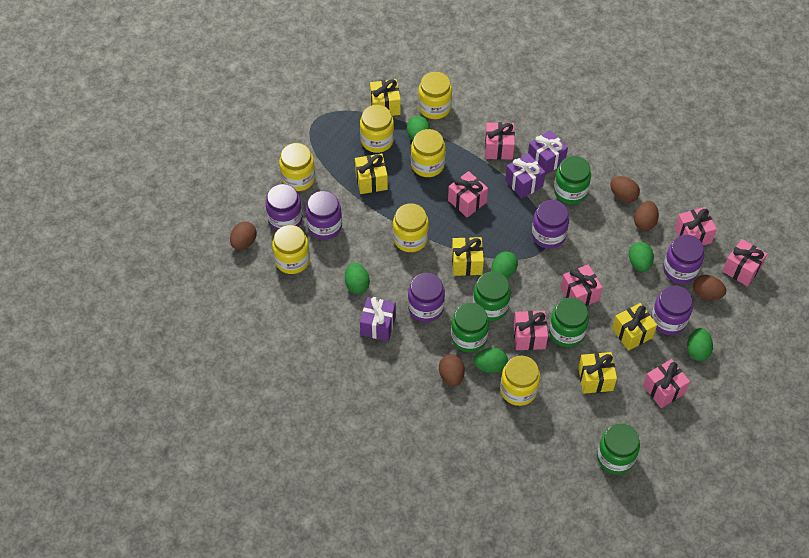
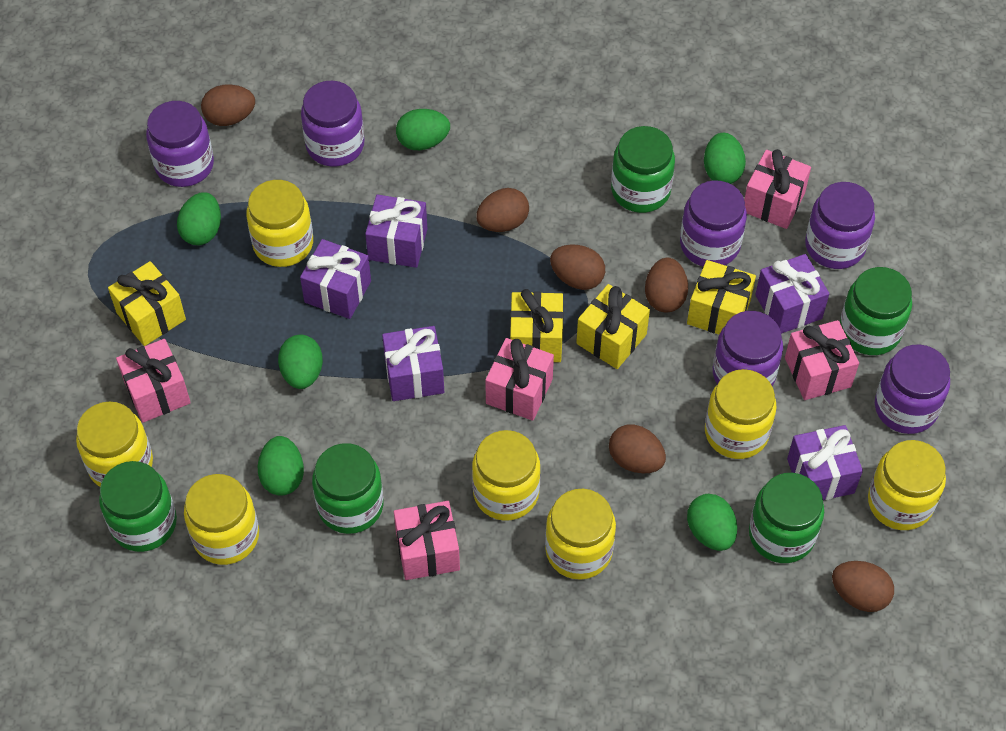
brown egg: [230,222,257,250] [439,354,465,386] [610,176,640,203] [634,201,659,231] [693,275,726,300] = 5 -> [201,84,255,126] [476,188,529,232] [550,244,605,290] [609,424,666,473] [645,258,688,312] [832,561,894,612] = 6
pink gift: [448,171,488,218] [485,122,515,160] [513,311,548,350] [561,264,603,306] [643,359,690,408] [675,207,717,245] [722,239,767,286] = 7 -> [116,339,191,423] [394,501,460,580] [485,338,554,421] [744,149,811,229] [785,320,859,400] = 5
purple gift: [360,297,396,341] [505,153,545,199] [528,130,568,175] = 3 -> [300,239,371,319] [365,195,427,268] [382,326,444,401] [755,254,829,334] [787,425,863,500] = 5
yellow gift: [355,154,388,194] [370,79,401,116] [452,237,484,276] [578,352,617,394] [612,303,657,351] = 5 -> [108,261,186,346] [510,289,564,362] [576,284,650,369] [687,260,756,334] = 4

